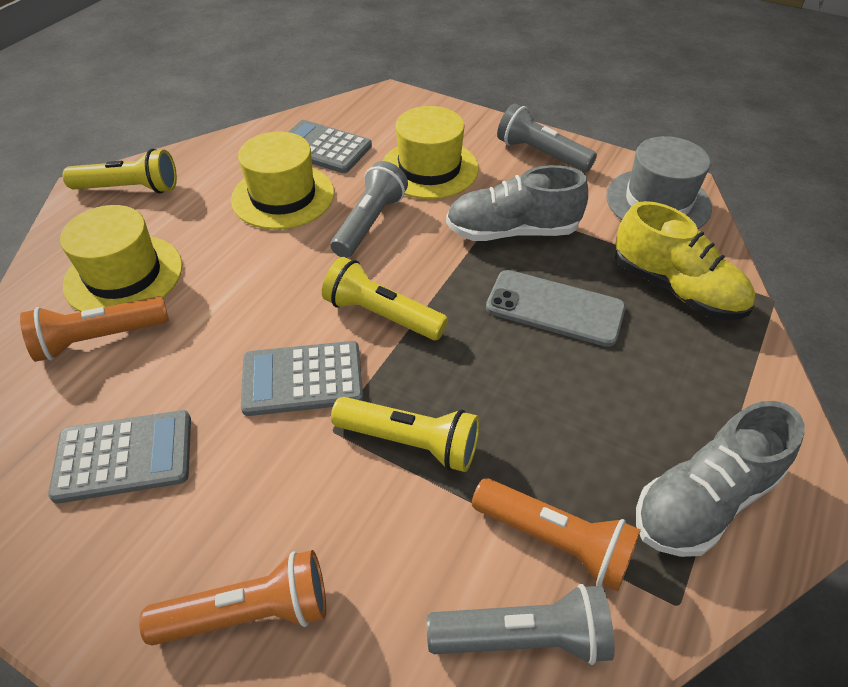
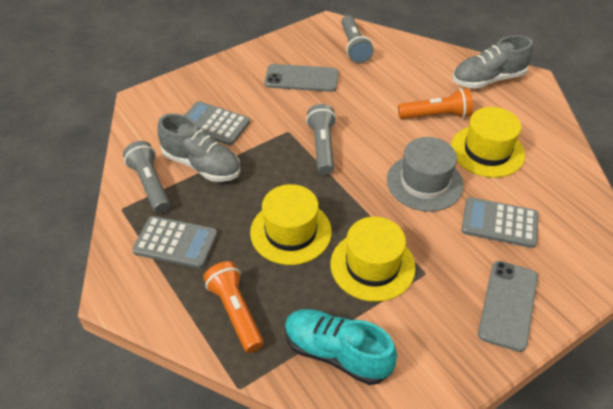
grey phone: [486,270,626,347] = 1 -> [265,64,338,92] [478,261,538,352] = 2
orange flashlight: [20,296,169,362] [139,550,326,645] [472,478,641,592] = 3 -> [203,261,264,353] [398,88,473,119] = 2
turquoise shoe: none = 0 -> [285,309,397,385] = 1
yellow flashlight: [63,149,177,193] [322,257,448,340] [331,397,480,472] = 3 -> none = 0
yellow shoe: [615,201,755,320] = 1 -> none = 0

